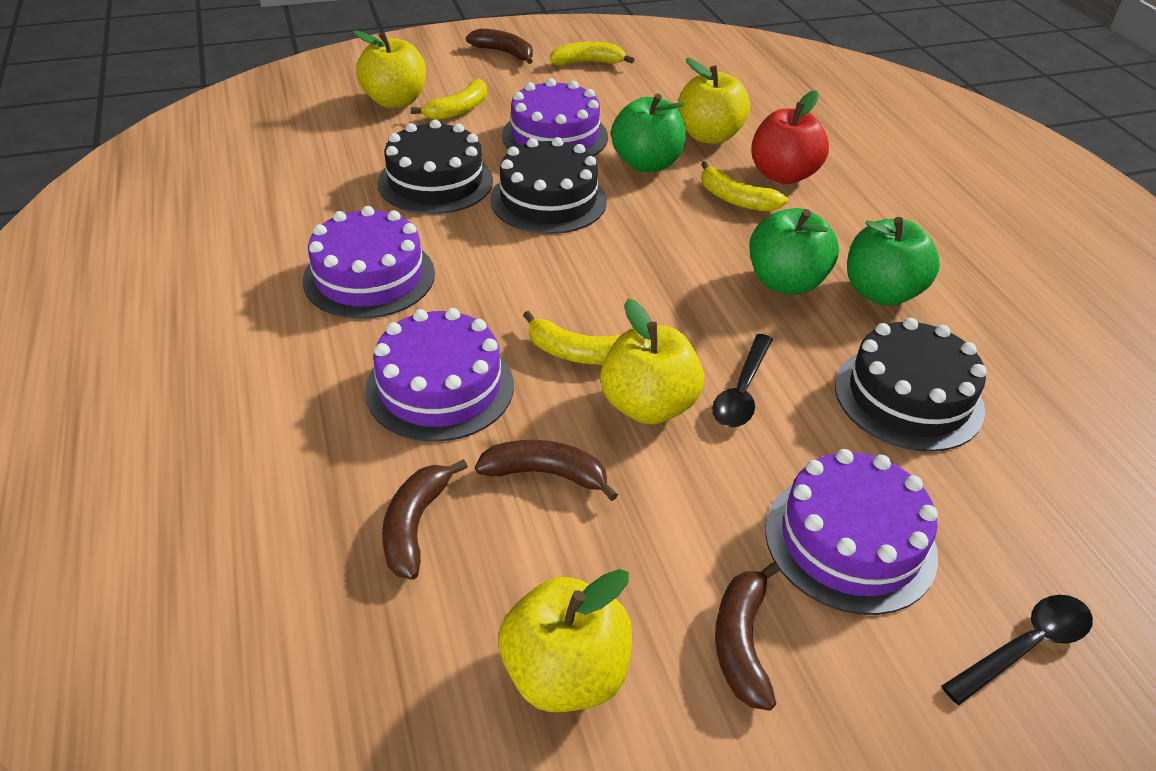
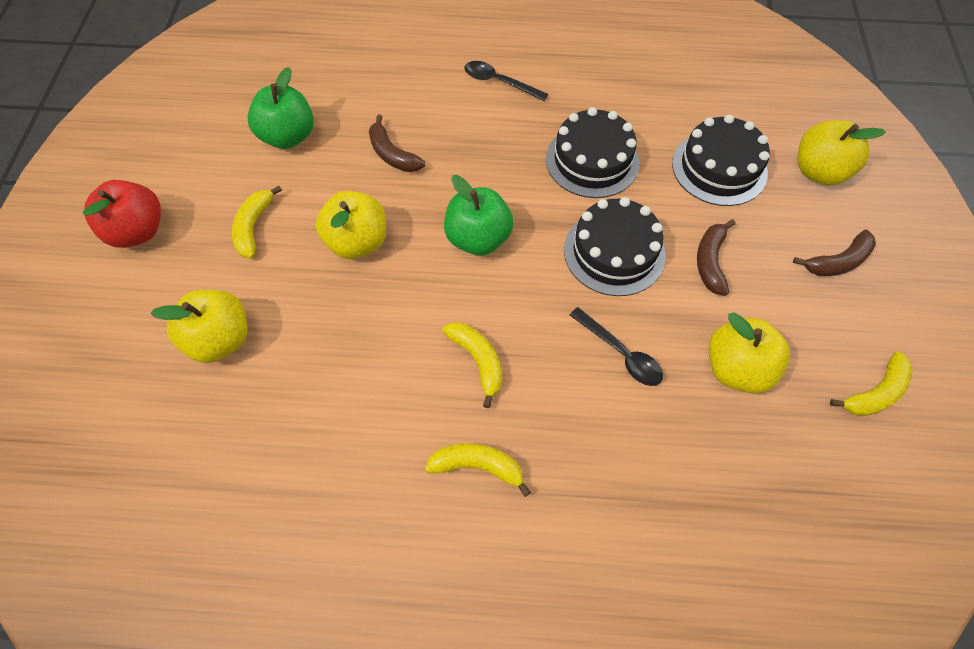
brown banana: [382,459,468,580] [466,29,533,64] [475,440,618,501] [715,562,780,711] = 4 -> [369,114,425,172] [697,219,735,296] [793,230,876,276] = 3
green apple: [611,93,686,172] [749,208,839,295] [847,217,940,306] = 3 -> [248,67,314,149] [444,175,514,255] = 2
purple cake: [302,206,435,319] [365,308,514,442] [502,78,608,156] [765,449,938,615] = 4 -> none = 0

